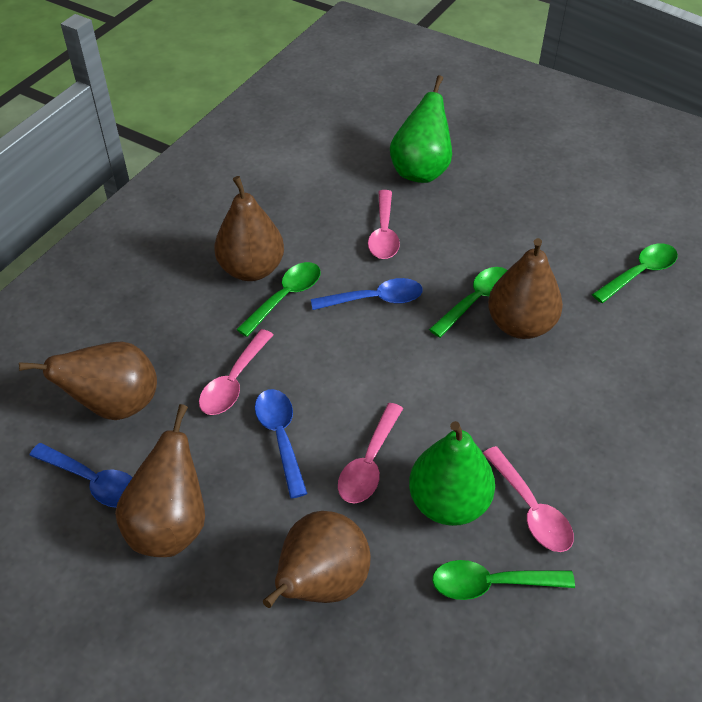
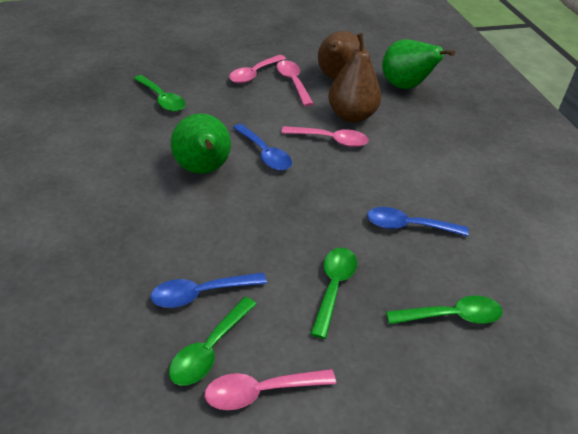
brown pear: [19,342,157,420] [115,404,205,557] [214,176,284,281] [263,511,371,608] [488,238,563,339] = 5 -> [318,31,365,80] [328,33,381,123] = 2

